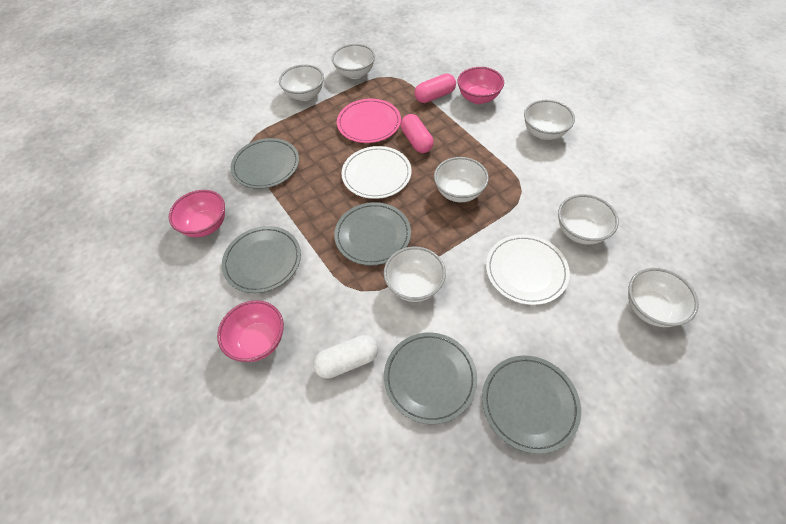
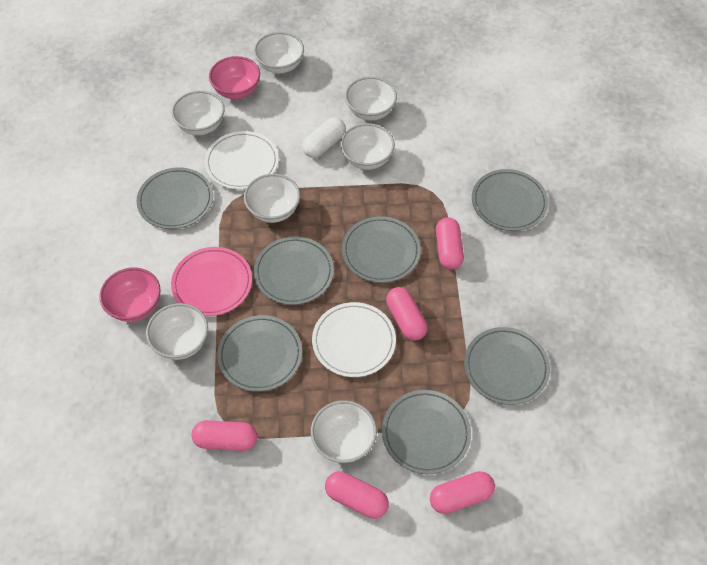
grey plate: [222,226,301,293] [231,138,299,189] [334,202,411,266] [384,333,477,424] [482,356,581,454] = 5 -> [137,167,213,229] [217,315,302,392] [254,236,334,305] [342,216,421,283] [382,390,471,474] [464,327,550,405] [472,169,548,231] = 7
pink bowl: [169,190,225,237] [217,300,284,362] [457,67,504,104] = 3 -> [99,267,161,322] [209,56,260,99] = 2
pink capsule: [400,114,434,153] [414,73,456,103] = 2 -> [191,420,257,451] [325,471,389,519] [386,287,427,341] [430,471,495,514] [436,217,464,270] = 5

